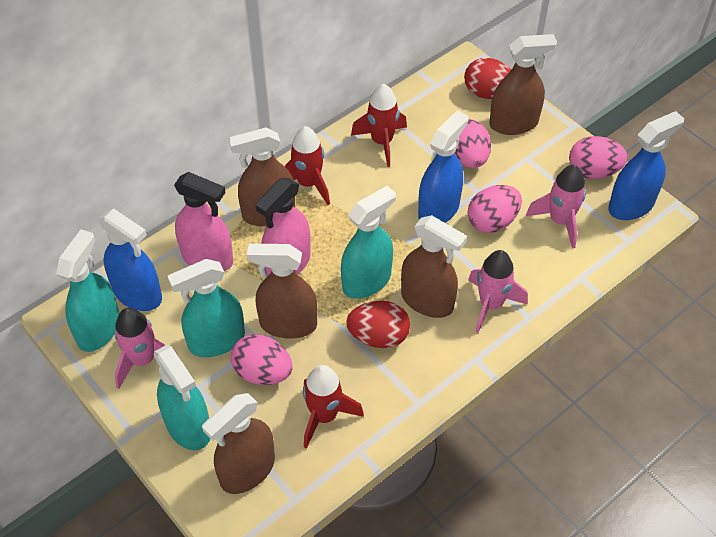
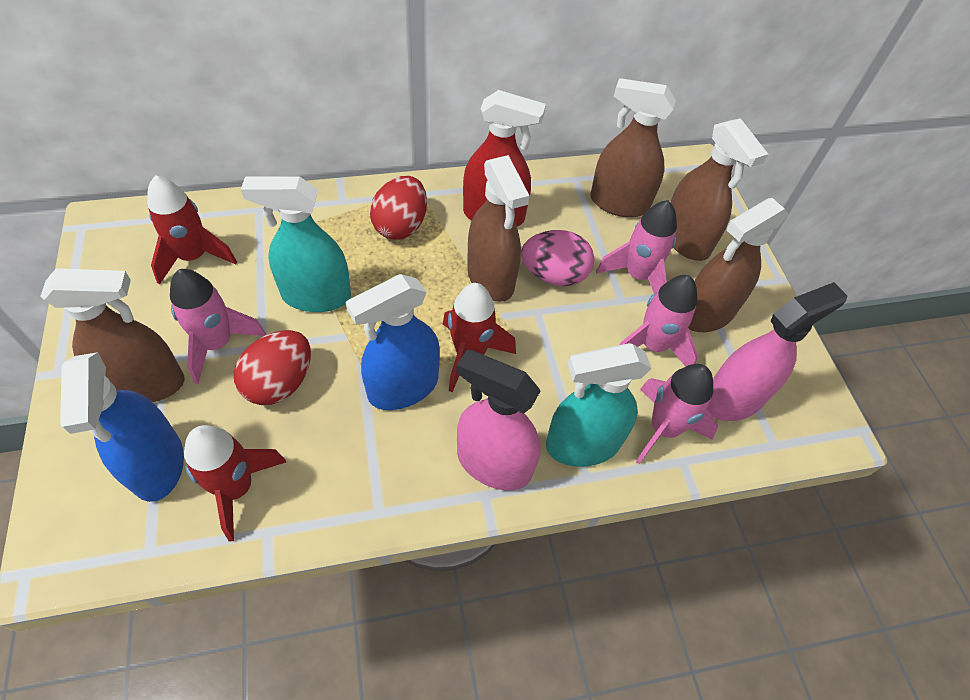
blue spray bottle: [98,208,162,311] [418,110,468,223] [608,111,684,220] = 3 -> [60,352,184,502] [346,274,440,410] = 2
pink egg: [231,334,293,385] [454,119,491,168] [468,185,522,233] [569,136,628,179] = 4 -> [521,230,594,286] = 1
pink rocket: [114,308,177,389] [468,250,528,333] [526,165,586,249] = 3 -> [170,269,266,384] [596,200,677,293] [619,275,698,367] [636,364,718,464] = 4
red spray bottle: none = 0 -> [463,90,546,226] = 1
turquoise spray bottle: [56,230,120,352] [154,344,210,450] [168,259,245,357] [341,186,396,299] = 4 -> [241,176,351,312] [546,343,652,467] = 2

